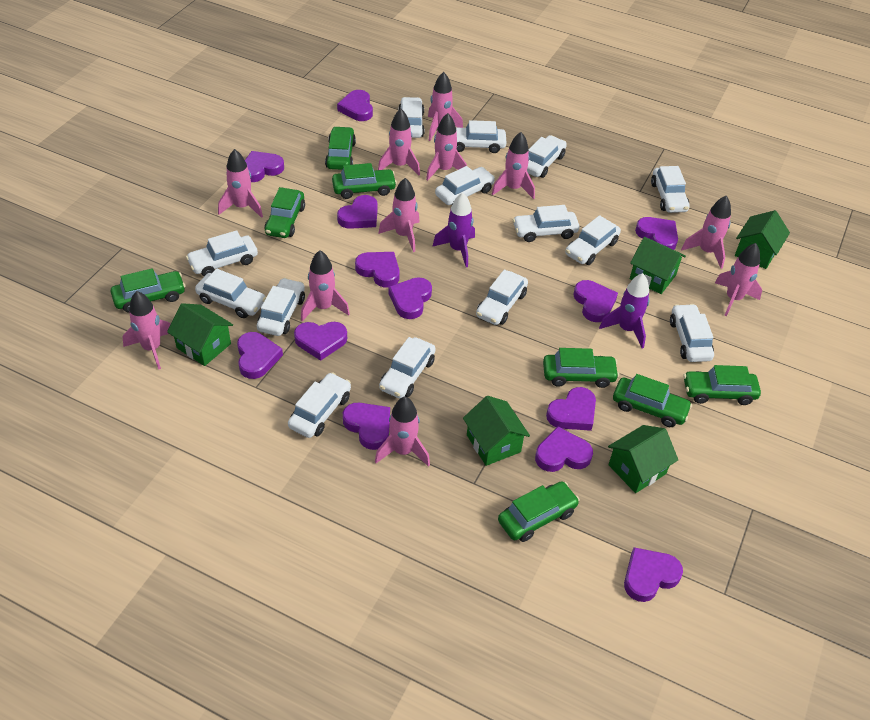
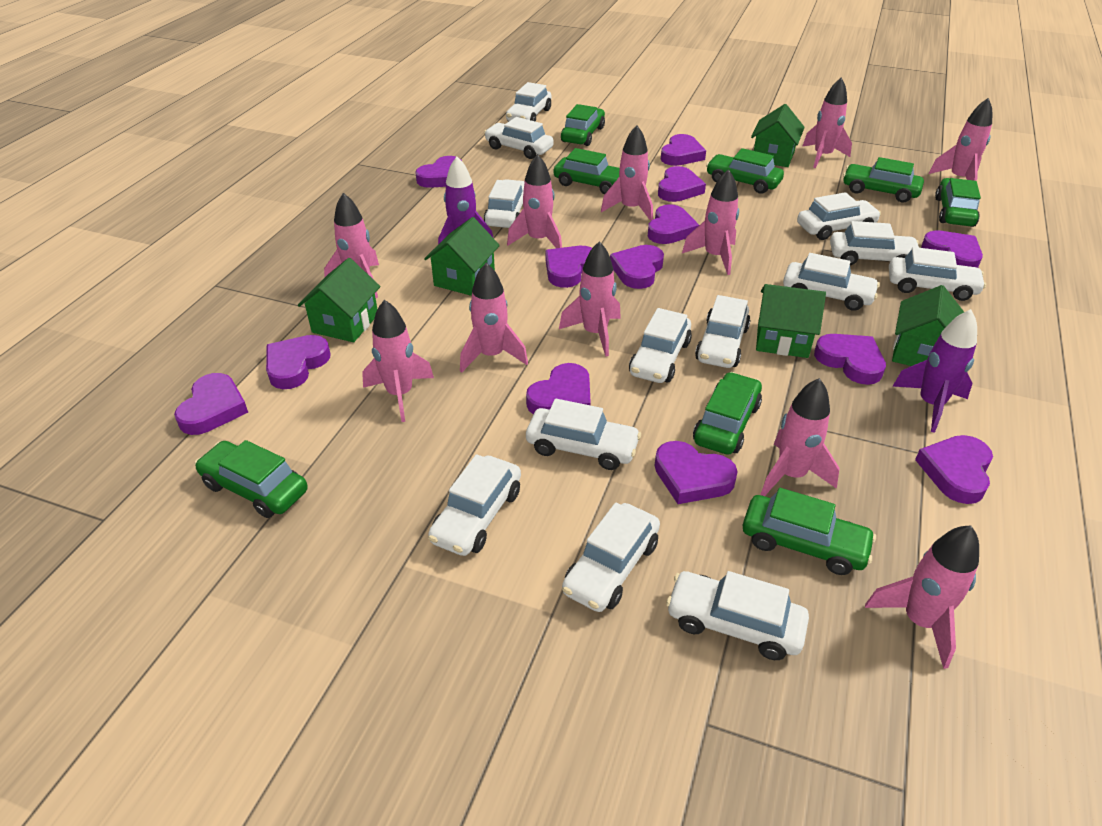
white car: [186,230,258,276] [195,269,266,318] [257,278,305,336] [288,372,351,438] [379,337,436,398] [398,97,425,138] [435,166,495,205] [456,120,506,153] [476,269,528,325] [513,205,579,242] [527,135,567,178] [565,215,621,265] [651,166,689,213] [670,304,714,362] = 14 -> [428,454,521,556] [484,117,554,159] [484,179,525,228] [506,82,551,122] [526,399,641,470] [562,503,660,612] [629,308,692,383] [666,571,809,660] [695,295,751,368] [783,253,880,311] [797,192,881,240] [830,221,919,265] [889,247,986,301] = 13

